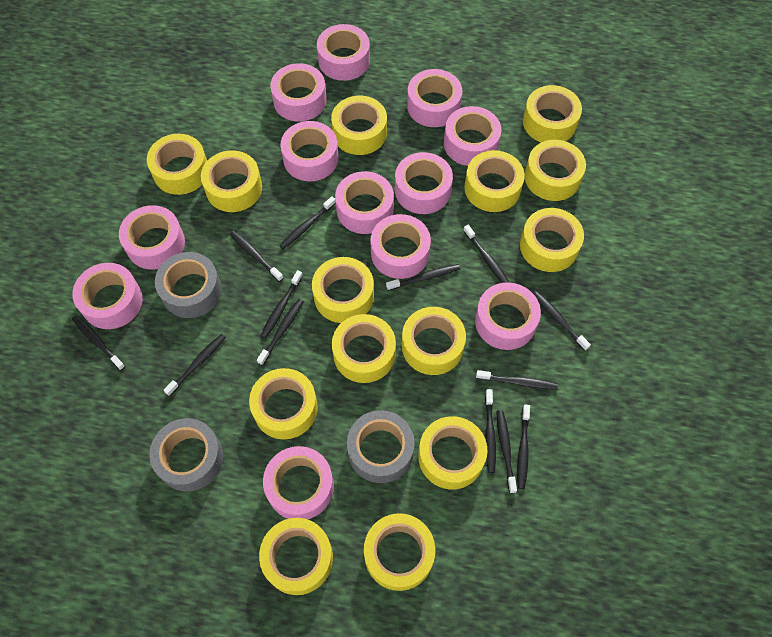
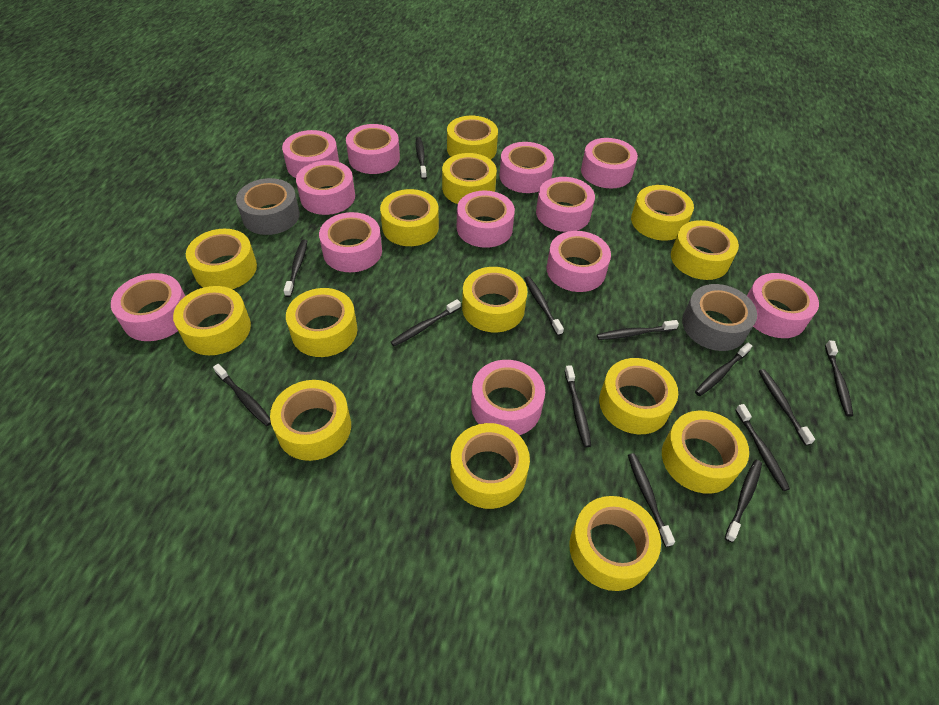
grey tape: [149,418,223,491] [155,252,222,318] [347,410,415,483] = 3 -> [236,178,300,235] [682,284,757,351] = 2

